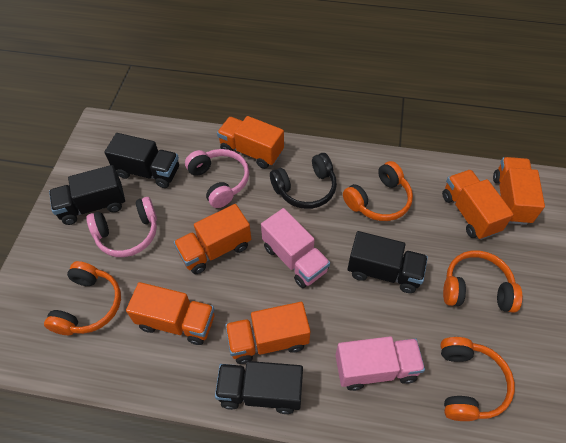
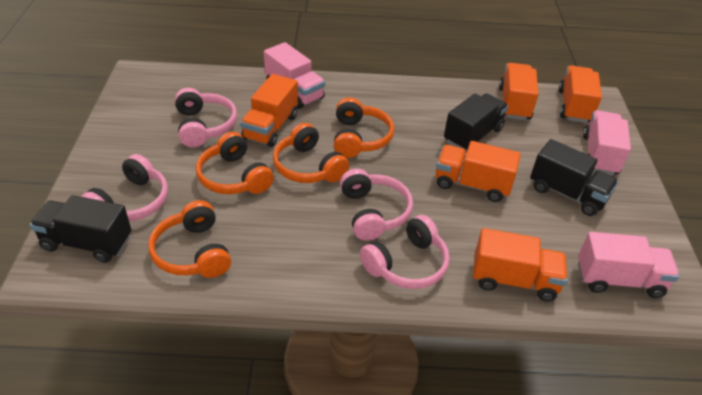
black headphones: [270,153,337,209] = 1 -> none = 0
black truck: [49,165,125,225] [104,133,179,188] [215,361,303,414] [348,231,428,293] = 4 -> [30,195,131,263] [444,93,508,150] [530,139,618,216] = 3
orange truck: [126,282,214,345] [174,204,251,274] [217,116,284,169] [225,302,310,364] [442,170,514,240] [493,157,545,225] = 6 -> [241,74,298,147] [436,141,521,202] [473,228,568,302] [499,63,539,120] [559,65,602,123] = 5
pink headphones: [86,197,157,257] [185,149,249,208] = 2 -> [81,154,168,221] [175,88,237,147] [340,169,413,241] [360,215,450,289] = 4
pink truck: [261,208,330,288] [335,336,425,391] = 2 -> [264,42,325,109] [578,232,680,298] [583,110,631,175] = 3

